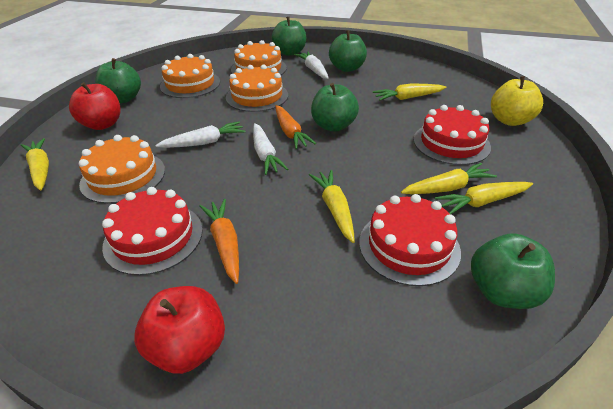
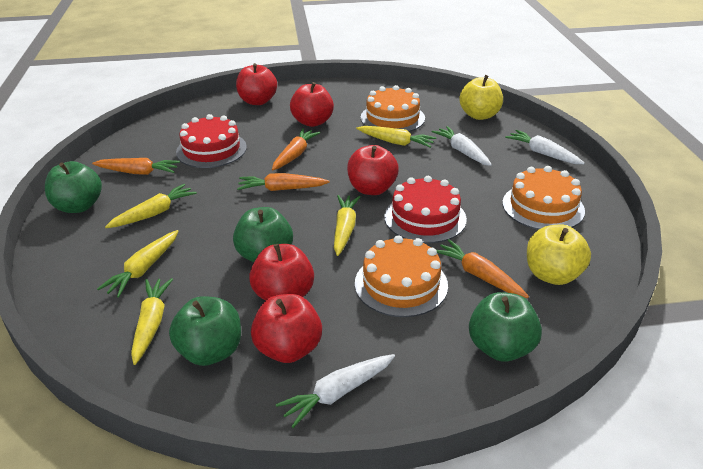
green apple: [95,58,141,103] [272,17,306,56] [311,83,359,132] [329,30,367,72] [471,233,555,309] = 5 -> [45,161,102,213] [169,296,241,366] [233,207,293,262] [469,292,542,362] = 4
orange cake: [79,135,165,204] [160,54,220,98] [226,65,288,112] [231,40,287,75] = 4 -> [355,235,448,317] [361,85,425,132] [502,166,585,230] = 3
orange carrot: [199,199,239,284] [275,105,316,149] = 2 -> [92,158,180,175] [237,173,330,191] [272,129,320,171] [436,239,529,298] = 4
red apple: [69,82,121,130] [134,286,225,374] = 2 -> [236,63,277,105] [249,244,314,301] [251,294,322,363] [290,82,334,127] [347,145,399,195] = 5
red cake: [102,187,203,275] [359,194,461,286] [414,105,491,165] = 3 -> [176,114,247,168] [384,176,467,243] = 2
yellow apple: [491,76,543,126] = 1 -> [459,75,503,120] [527,225,591,285] = 2

